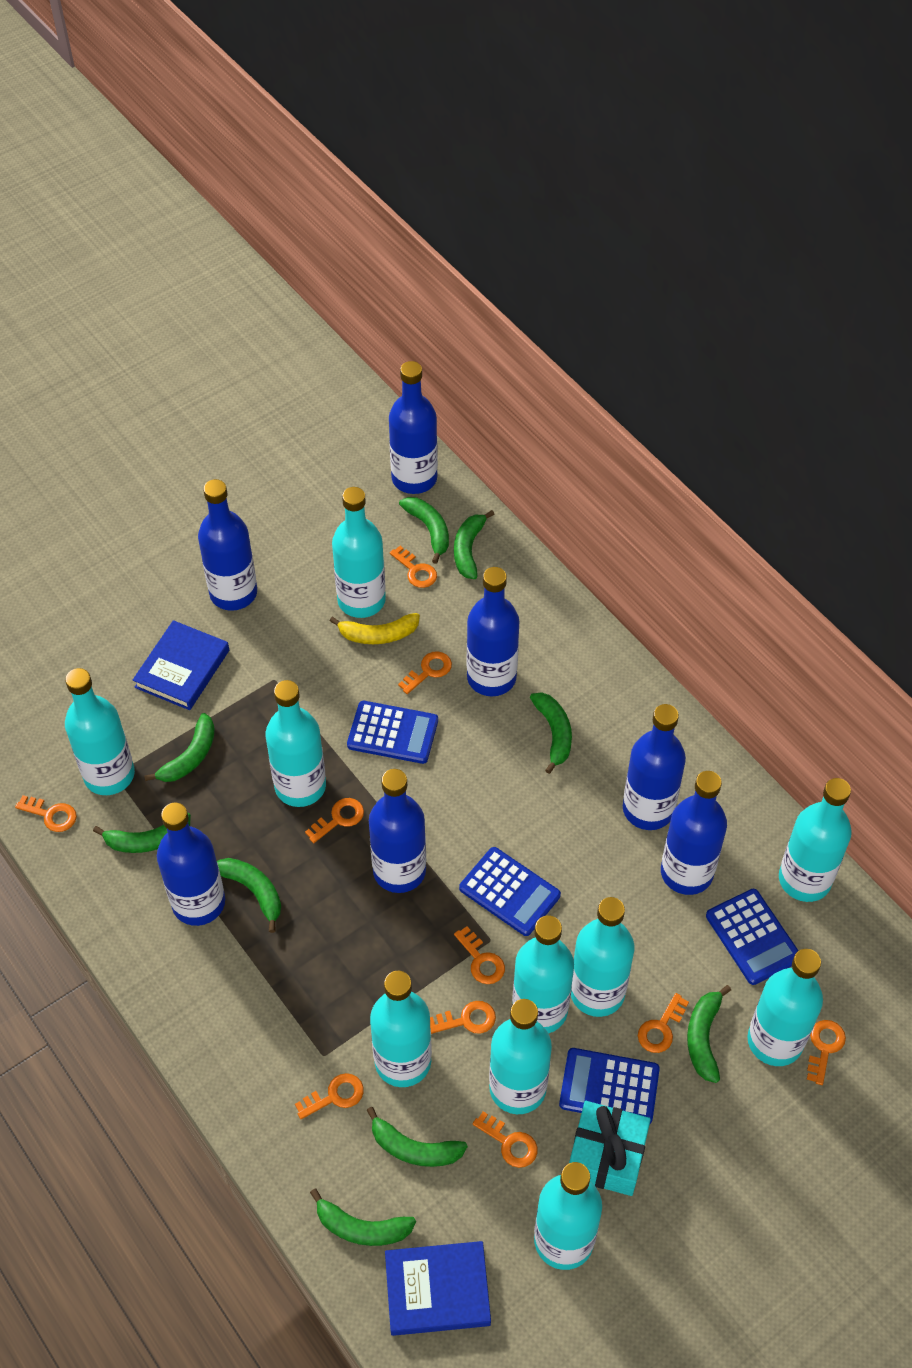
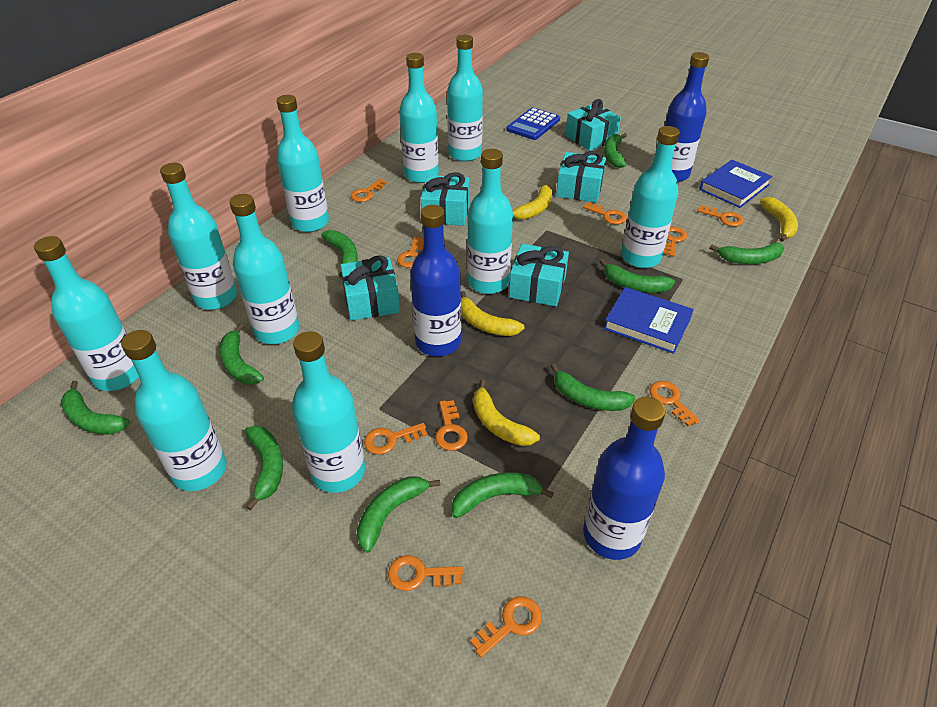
blue bottle: [157,803,225,926] [198,479,257,611] [369,769,426,893] [389,361,438,494] [467,567,519,696] [623,704,686,830] [661,771,727,895] = 7 -> [410,205,461,356] [583,396,666,560] [665,52,709,182] = 3
blue calculator: [347,701,438,764] [459,847,561,936] [559,1048,660,1124] [706,889,799,985] = 4 -> [506,108,560,140] = 1
green banana: [93,812,191,853] [144,713,215,782] [217,858,281,933] [310,1189,416,1246] [366,1107,468,1167] [399,497,449,564] [454,510,494,579] [530,692,572,774] [687,985,731,1083] = 9 -> [61,381,130,434] [220,324,264,384] [245,425,283,511] [321,230,358,278] [357,477,440,553] [452,472,554,518] [551,363,636,411] [600,259,675,293] [604,133,627,168] [709,242,784,264] = 10
turquoise gift: [569,1101,651,1196] = 1 -> [340,255,400,321] [421,172,469,226] [509,244,569,306] [556,151,606,203] [565,99,621,151] = 5
yellow banana: [330,613,420,644] = 1 -> [461,291,524,336] [473,380,540,446] [513,185,552,220] [760,197,798,242] = 4

